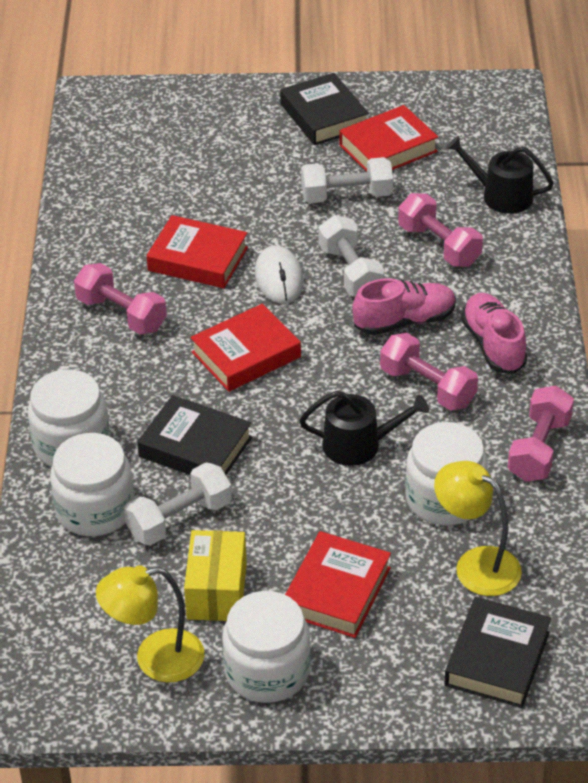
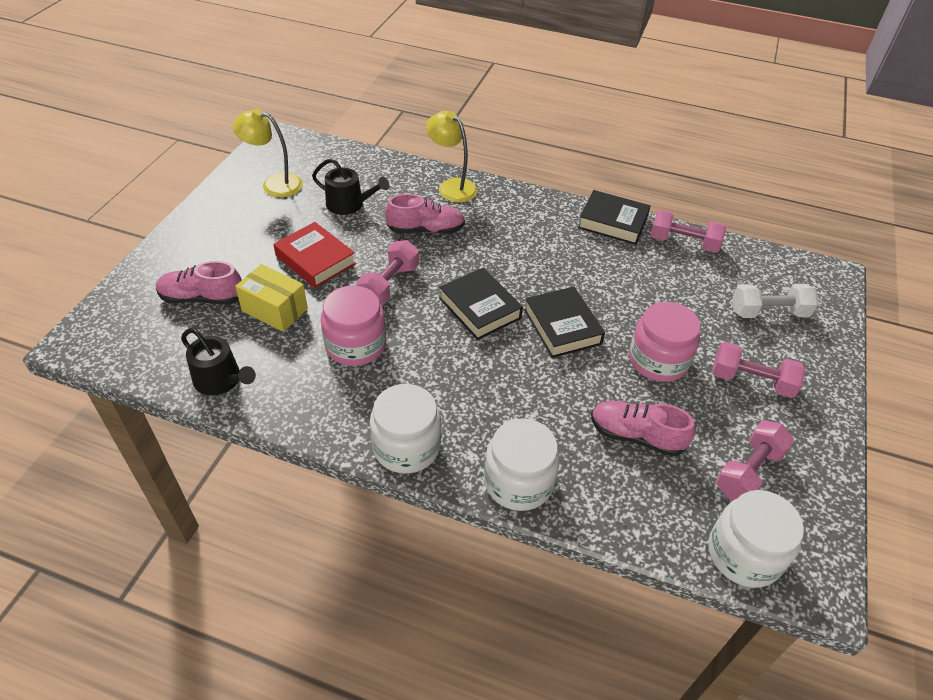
pink jar: none = 0 -> [321,285,386,366] [629,302,701,382] = 2
pink shoe: [352,278,456,335] [461,293,527,374] = 2 -> [156,261,242,304] [385,194,465,234] [591,401,695,456] = 3
red book: [147,215,248,288] [190,304,301,392] [285,531,391,638] [339,105,438,172] = 4 -> [273,222,356,288] = 1
white dumbbell: [124,462,232,545] [301,157,393,203] [318,215,384,297] = 3 -> [732,284,818,318] = 1
white jar: [28,369,110,467] [50,433,134,536] [222,591,311,703] [405,422,488,525] = 4 -> [370,384,441,474] [484,418,560,511] [708,490,804,588] = 3
white mouse: [255,245,304,304] = 1 -> none = 0

